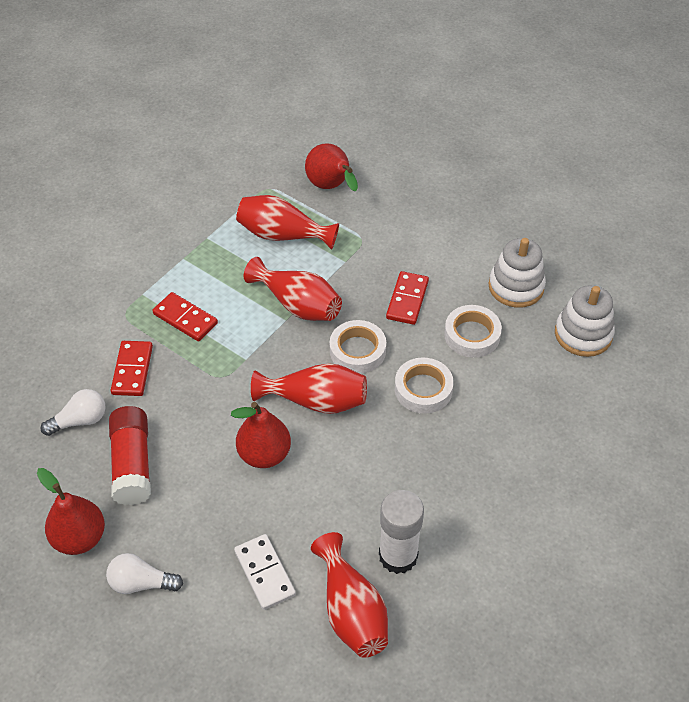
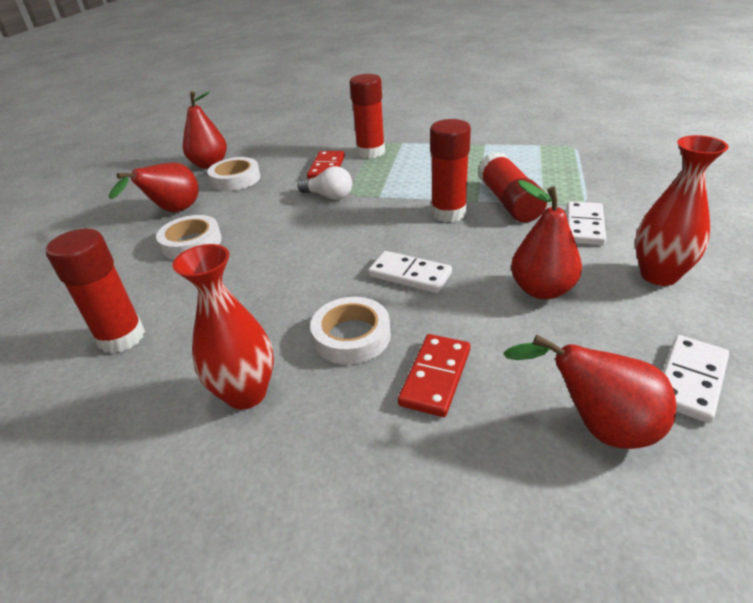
red domino: [111,341,153,396] [152,292,218,341] [386,271,429,325] = 3 -> [307,151,345,179] [398,334,470,417] = 2
red glue stick: [109,406,151,505] = 1 -> [46,229,145,354] [350,74,385,159] [430,119,471,222] [478,152,547,223] = 4
red pear: [37,468,105,555] [231,402,291,468] [305,143,358,192] = 3 -> [109,162,199,212] [183,91,227,169] [503,335,677,449] [511,180,582,300] = 4
red vase: [236,195,339,250] [244,257,342,321] [251,363,367,414] [311,532,388,658] = 4 -> [173,244,274,410] [635,135,729,286] = 2
white domino: [234,534,296,610] = 1 -> [368,251,452,293] [567,201,606,246] [663,335,729,423] = 3
white glue stick: [379,490,424,574] = 1 -> none = 0
white light bulb: [41,389,106,436] [106,553,183,594] = 2 -> [298,166,352,200] = 1
white stacking toy: [489,238,546,308] [555,285,615,357] = 2 -> none = 0

